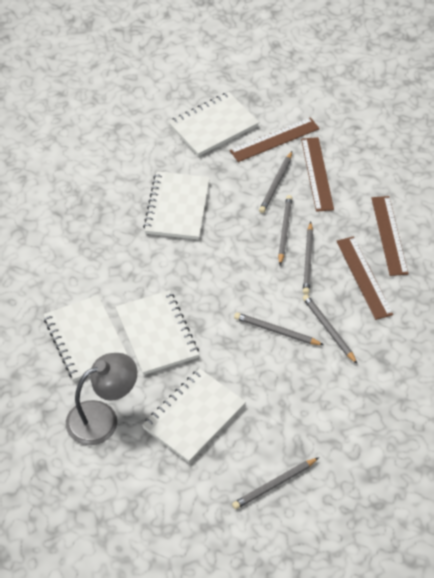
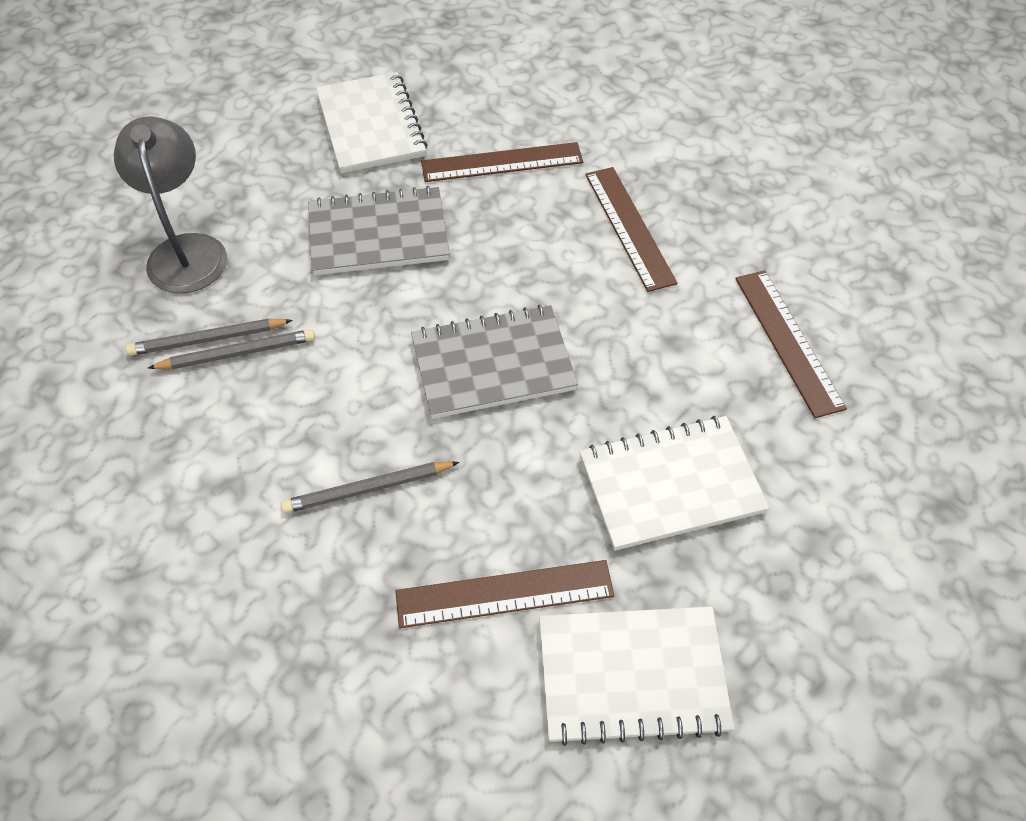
grey notebook: none = 0 -> [308,186,450,275] [411,305,578,419] = 2
grey pencil: [232,457,319,509] [234,312,324,345] [259,151,292,213] [278,195,292,265] [302,294,357,364] [303,222,313,295] = 6 -> [126,319,293,356] [148,329,315,369] [281,461,460,513] = 3
white notebook: [44,295,128,382] [115,290,199,375] [142,368,246,463] [143,171,210,240] [169,92,259,157] = 5 -> [316,72,427,173] [539,606,734,746] [580,416,769,551] = 3

